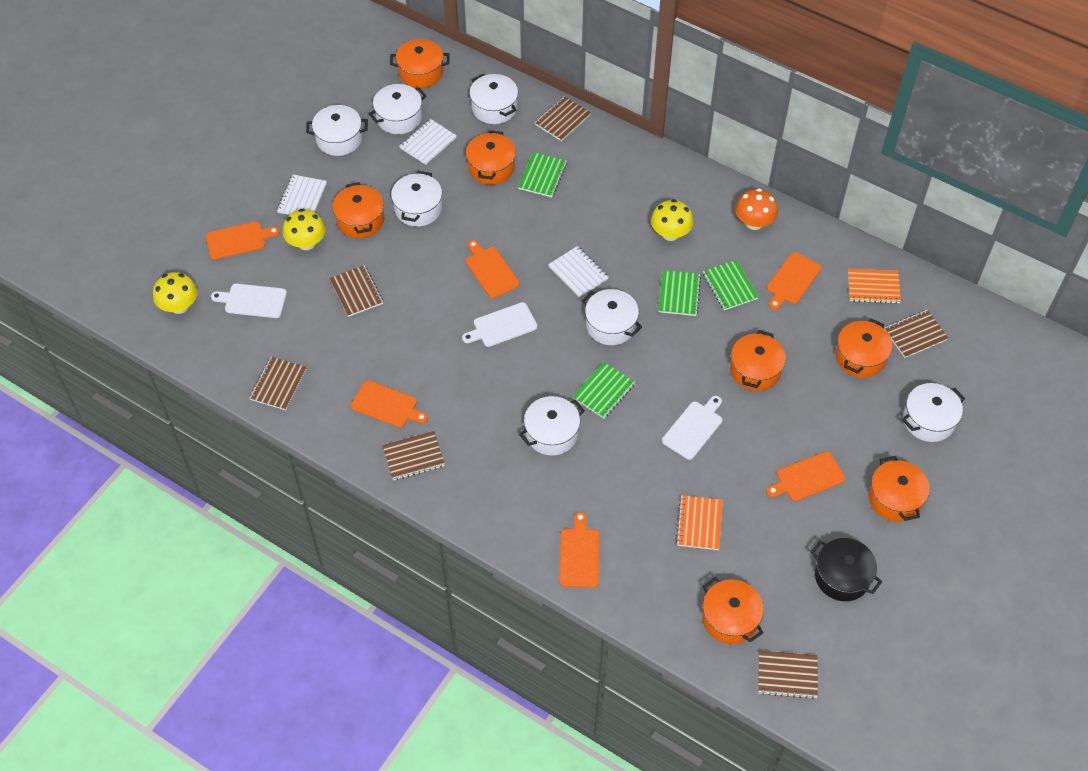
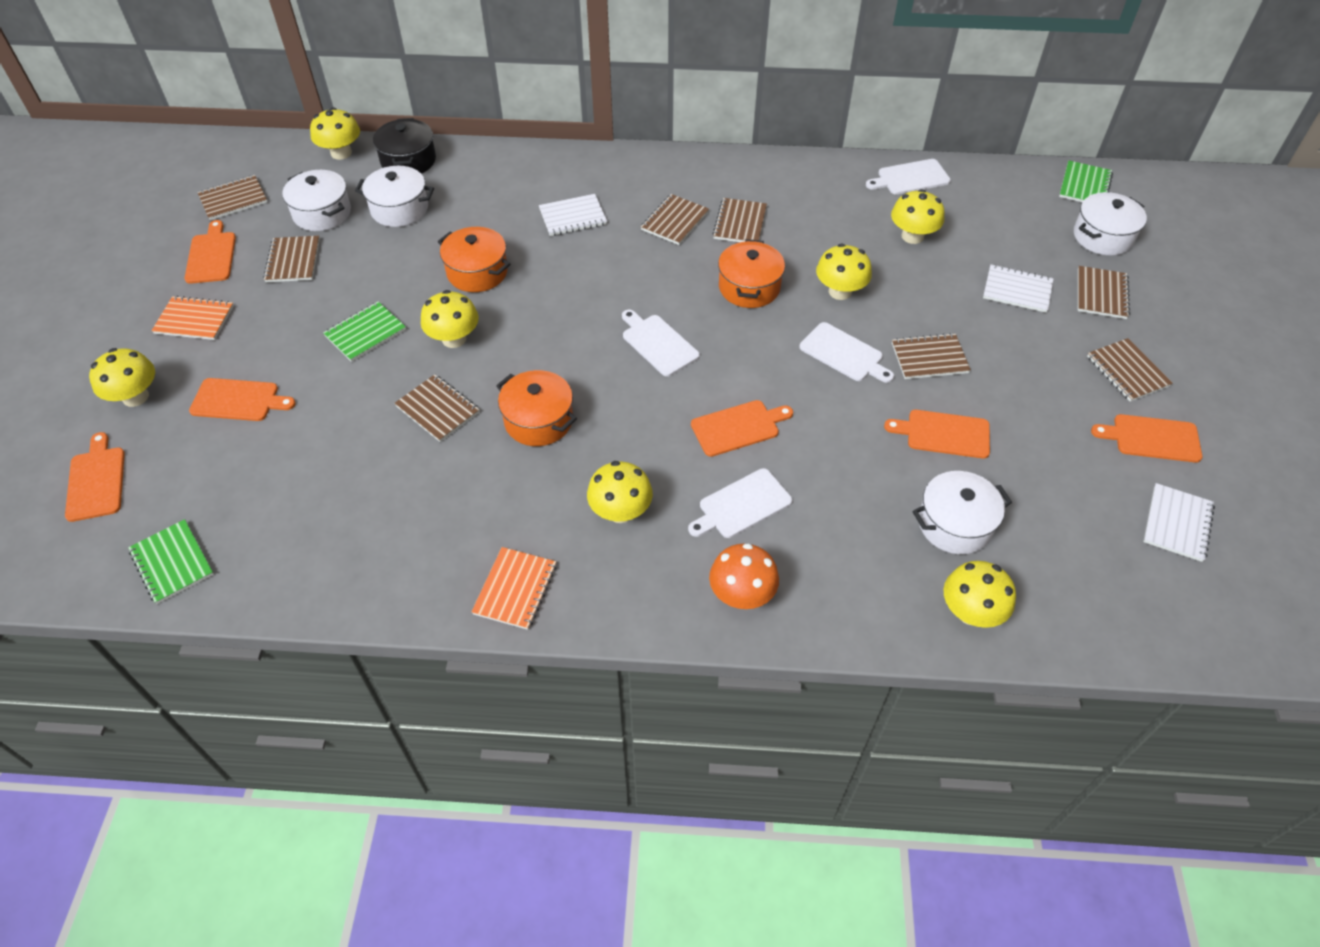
brown notebook: [249,357,307,410] [329,265,383,317] [382,431,445,480] [534,96,591,141] [758,650,818,699] [884,310,949,358] = 6 -> [198,175,268,220] [263,236,320,282] [395,374,480,442] [641,194,709,245] [712,198,767,242] [892,333,971,379] [1078,266,1130,319] [1087,338,1173,402] = 8
green notebook: [518,152,567,197] [572,362,635,419] [658,270,701,316] [703,260,758,310] = 4 -> [128,519,214,604] [323,301,406,362] [1059,160,1113,202] = 3
orange pot: [332,182,384,238] [390,39,450,88] [466,130,516,185] [702,577,764,644] [730,330,786,391] [835,318,893,378] [869,456,930,522] = 7 -> [438,227,511,292] [496,370,577,446] [718,239,785,308] = 3
white cutting board: [211,284,287,318] [462,302,537,347] [662,396,722,460] = 3 -> [622,310,700,377] [688,468,792,538] [799,322,894,383] [866,159,951,195] = 4
white pot: [306,105,368,156] [369,84,427,134] [391,171,442,227] [469,74,518,124] [519,396,585,456] [582,289,642,345] [902,383,965,442] = 7 -> [282,170,351,231] [355,166,434,227] [913,471,1012,554] [1074,192,1147,256] = 4
yellow mushroom: [153,272,197,314] [283,209,326,250] [651,199,693,241] = 3 -> [89,348,155,407] [310,107,360,160] [421,290,479,348] [587,461,653,523] [816,244,872,300] [891,189,945,244] [944,561,1016,628] = 7

